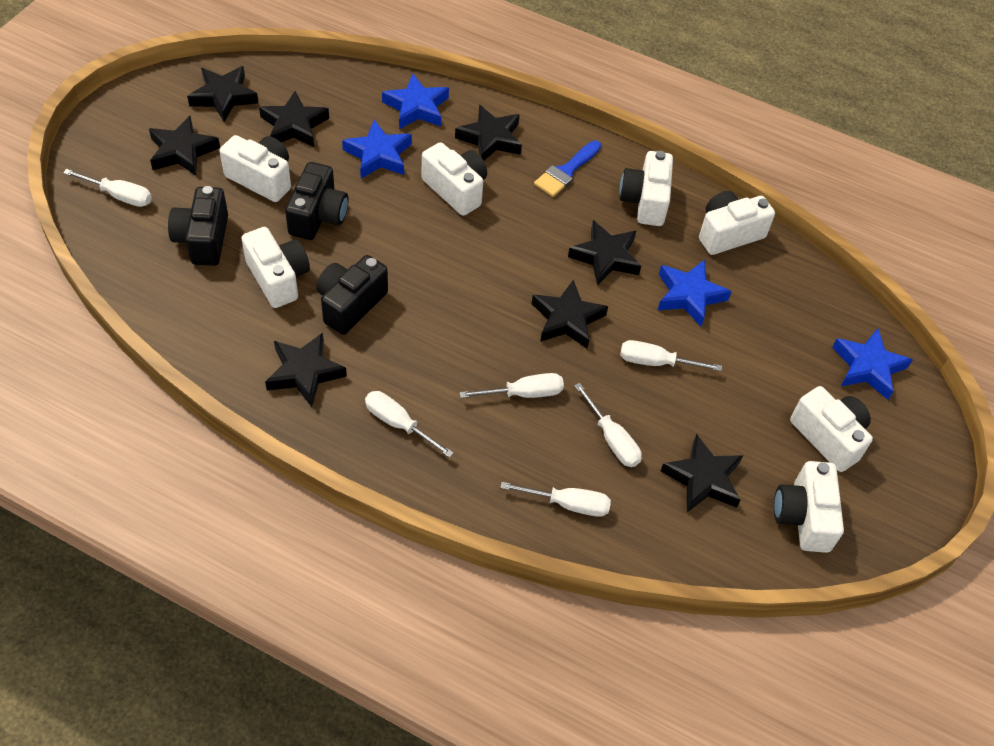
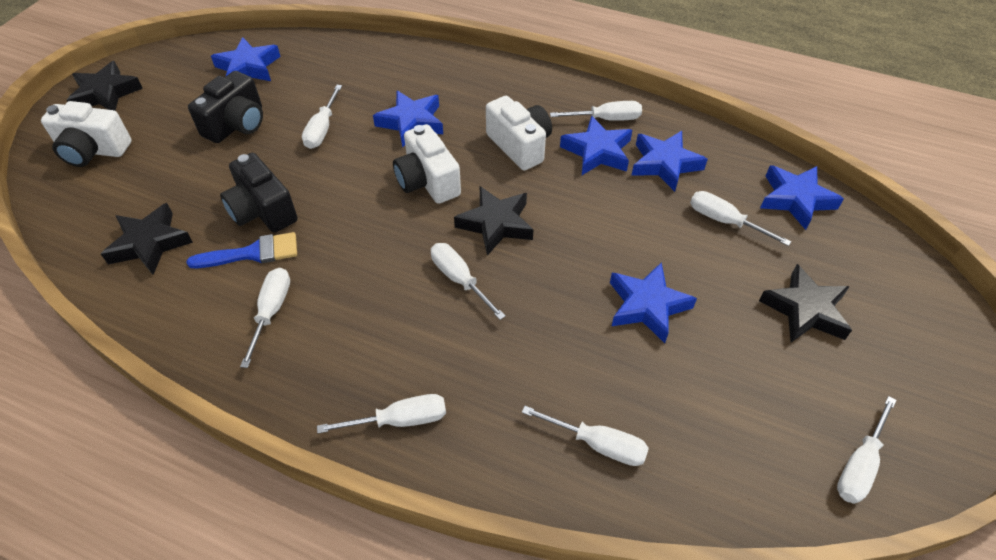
black camera: [168,186,228,266] [285,162,348,240] [316,255,388,335] = 3 -> [188,71,263,143] [220,153,298,233] = 2
black star: [149,116,220,176] [187,66,258,122] [259,91,329,147] [265,333,347,407] [455,105,522,161] [532,279,608,349] [568,220,641,286] [661,434,743,512] = 8 -> [67,61,143,111] [101,203,193,275] [454,186,534,256] [759,264,852,342] = 4
blue star: [342,120,412,179] [382,74,449,129] [658,259,732,326] [832,328,913,400] = 4 -> [211,37,281,81] [373,91,443,148] [560,116,632,175] [610,262,697,343] [631,131,708,192] [760,165,844,230] = 6
white camera: [220,135,291,202] [241,227,310,308] [422,142,487,216] [619,151,673,226] [699,191,775,255] [774,461,844,553] [790,386,873,472] = 7 -> [41,101,132,167] [393,124,461,204] [486,96,552,170] = 3
white screwdriver: [63,169,152,207] [365,391,454,458] [459,373,564,398] [500,482,611,517] [574,383,642,467] [620,340,722,371] = 6 -> [240,268,290,368] [302,85,342,149] [317,394,446,434] [431,243,506,320] [522,406,649,466] [550,101,642,121] [690,191,792,246] [837,396,897,504] = 8

